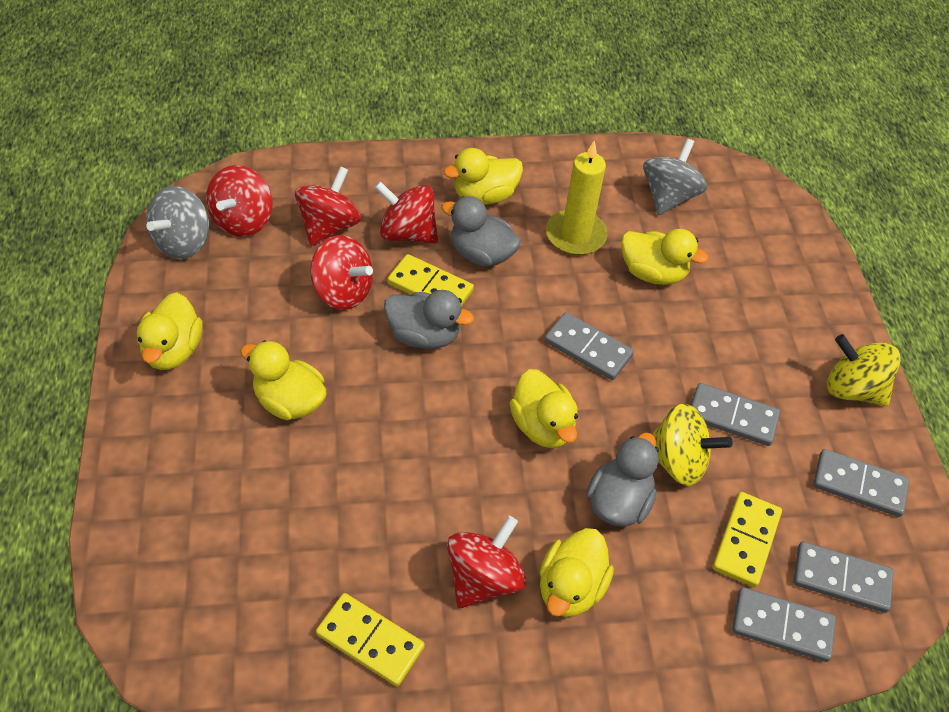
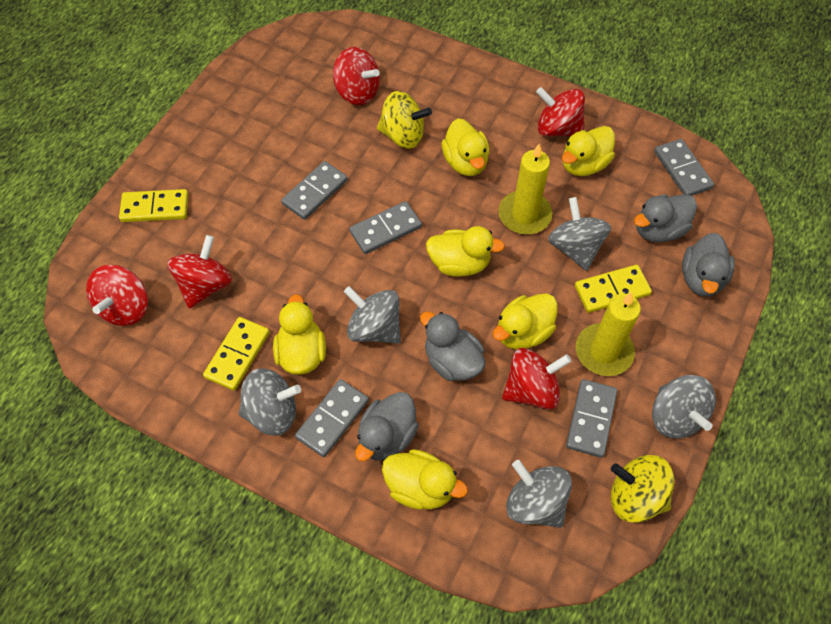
grey duck: [384,290,474,349] [441,196,521,266] [586,432,659,527] = 3 -> [355,392,419,461] [420,312,485,381] [634,194,697,242] [682,233,735,297] = 4
grey spinning top: [146,186,209,259] [643,139,707,215] = 2 -> [239,368,301,436] [344,286,401,344] [506,460,572,528] [548,197,611,271] [652,375,716,439] = 5
yellow candle: [546,141,607,255] = 1 -> [499,144,552,234] [576,292,641,376] = 2

